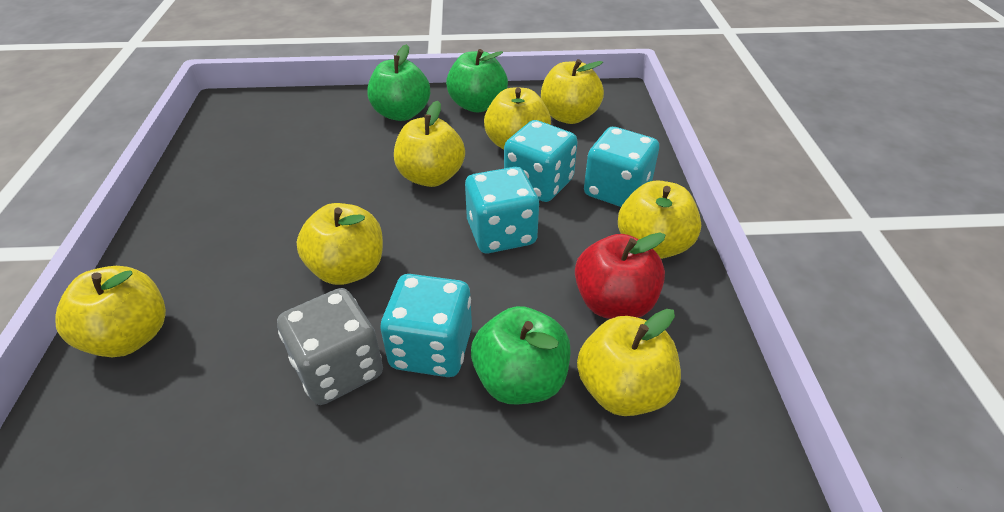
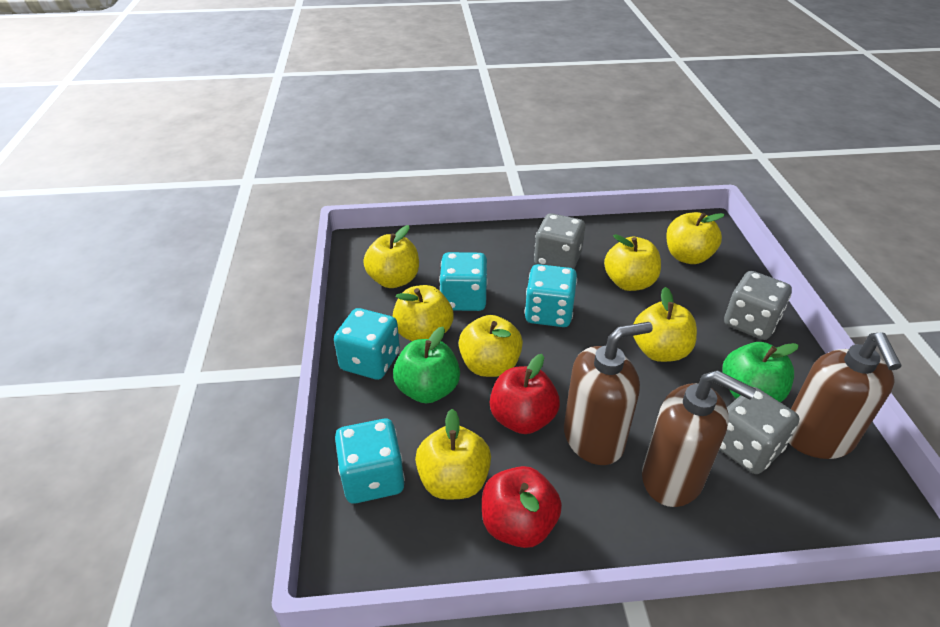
brown soap dispenser: none = 0 -> [564,322,653,465] [642,370,756,507] [789,332,901,459] = 3
green apple: [367,44,430,121] [446,49,508,112] [471,306,571,404] = 3 -> [393,327,460,403] [722,342,799,402] = 2
grey dice: [277,288,383,405] = 1 -> [534,213,585,269] [719,387,799,474] [724,271,792,340] = 3
red apple: [575,233,665,319] = 1 -> [482,466,562,548] [490,354,560,434] = 2

